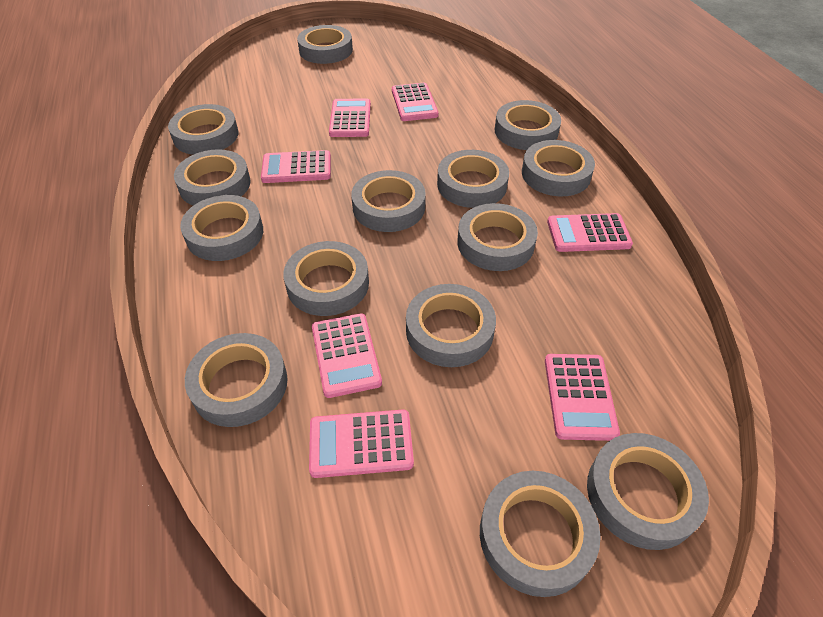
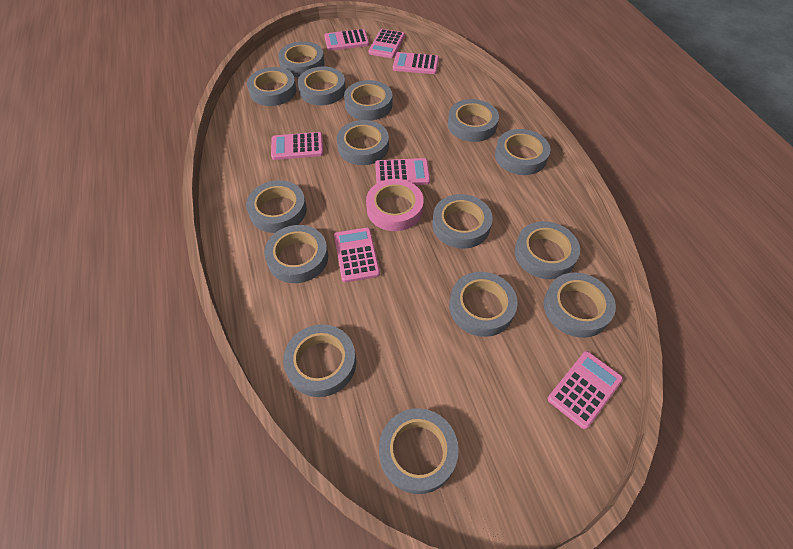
grey tape: [168,104,238,155] [174,149,251,206] [180,195,263,261] [185,333,288,427] [283,241,369,316] [297,25,353,64] [351,170,426,232] [406,284,496,367] [437,150,509,208] [457,203,538,271] [480,471,601,597] [495,100,561,150] [522,140,595,196] [587,433,709,550] = 14 -> [246,180,307,233] [247,67,297,106] [264,225,328,283] [278,41,325,78] [283,324,356,397] [298,66,346,106] [337,120,389,165] [344,80,393,121] [379,408,459,494] [432,194,493,249] [448,99,499,142] [449,272,518,337] [495,129,550,175] [514,221,580,279] [544,272,616,338] = 15
pink tape: none = 0 -> [366,179,424,231] = 1

